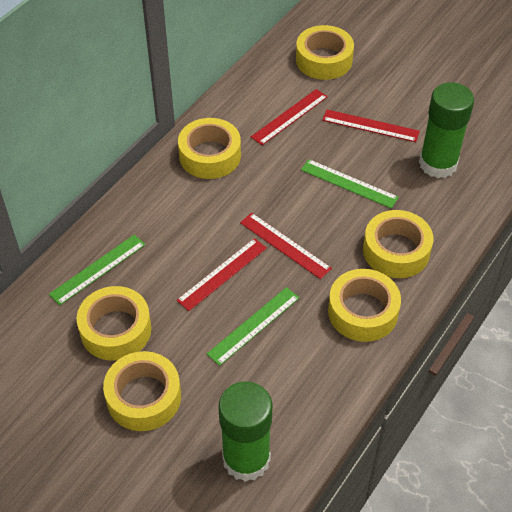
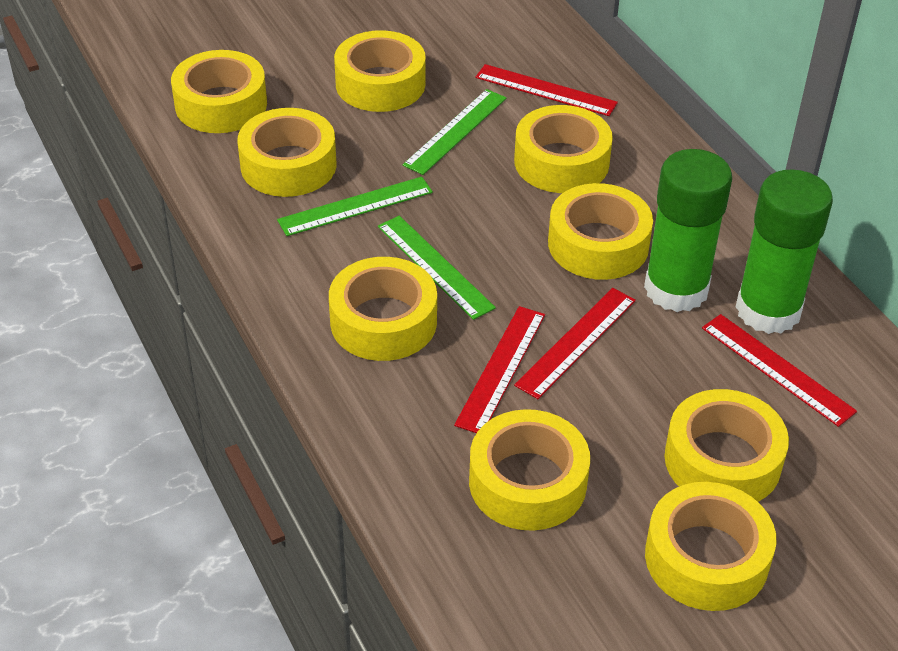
yellow tape: [77,286,151,361] [103,351,181,431] [178,118,241,179] [296,25,354,80] [328,269,401,342] [363,210,433,278] = 6 -> [171,50,267,133] [237,108,337,197] [329,257,437,361] [334,30,426,112] [469,409,590,531] [514,105,613,193] [548,183,653,280] [645,482,777,611] [664,389,789,502] = 9

